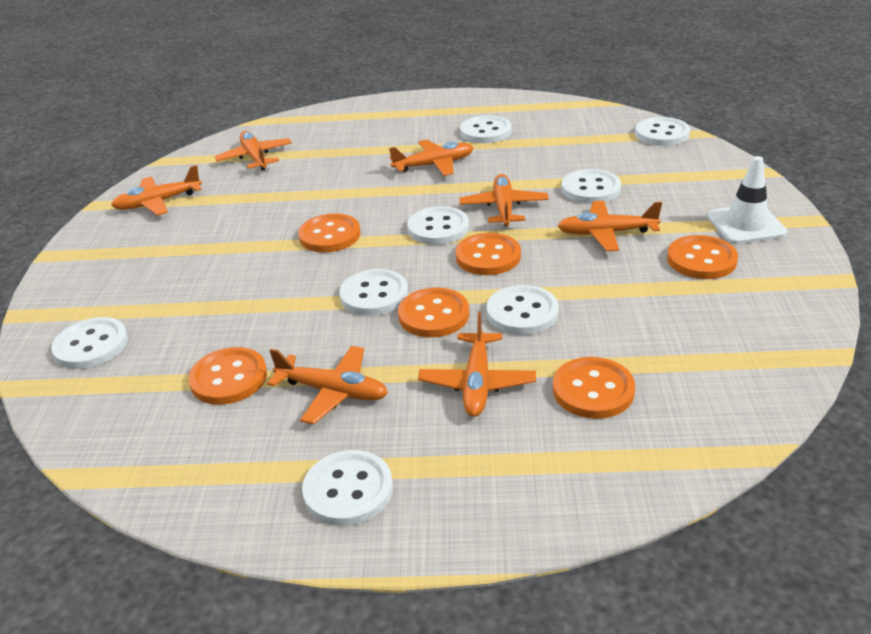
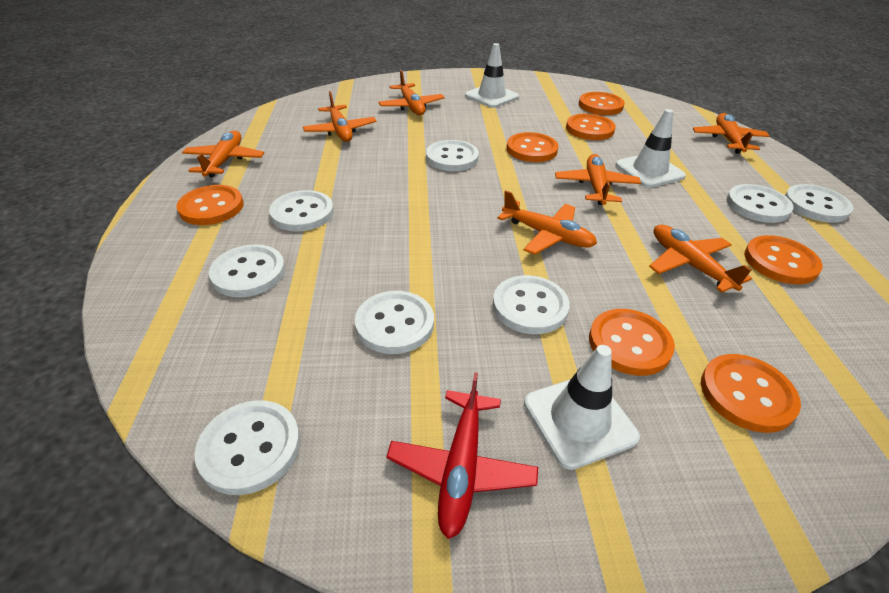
orange button: [188,347,267,405] [298,213,360,252] [398,288,469,337] [455,233,521,275] [553,357,635,419] [667,235,738,279] = 6 -> [176,185,243,225] [507,132,559,162] [566,114,616,140] [579,92,625,115] [589,309,675,376] [701,354,801,433] [744,235,823,284] = 7
red plane: none = 0 -> [386,372,538,539] = 1
white traffic cone: [707,156,788,244] = 1 -> [465,43,519,108] [524,345,640,470] [616,109,686,188] = 3

